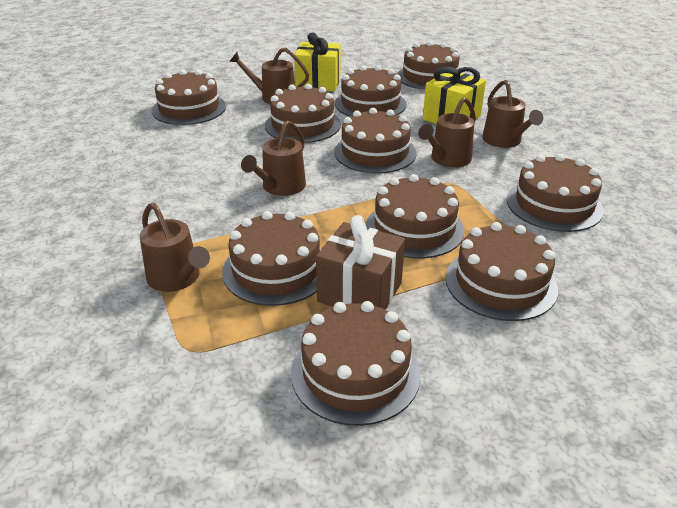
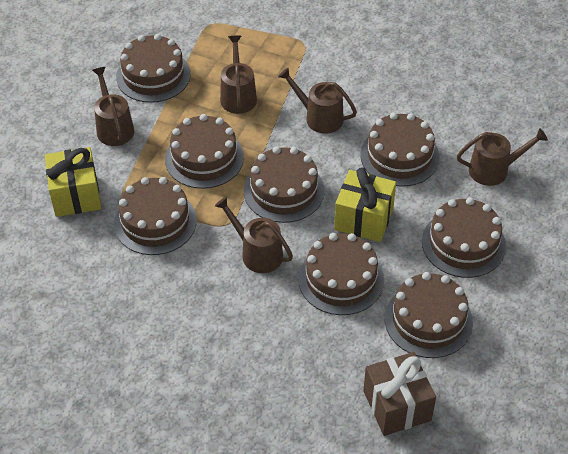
brown cake: [152,69,226,125] [222,211,320,306] [265,84,341,143] [291,301,421,426] [334,108,416,174] [335,65,406,117] [366,174,464,258] [397,41,460,90] [446,222,558,321] [507,154,604,232] = 10 -> [114,177,197,255] [116,34,191,103] [165,114,244,189] [244,146,325,223] [298,233,384,315] [360,112,440,187] [385,272,473,358] [422,197,506,278] = 8

